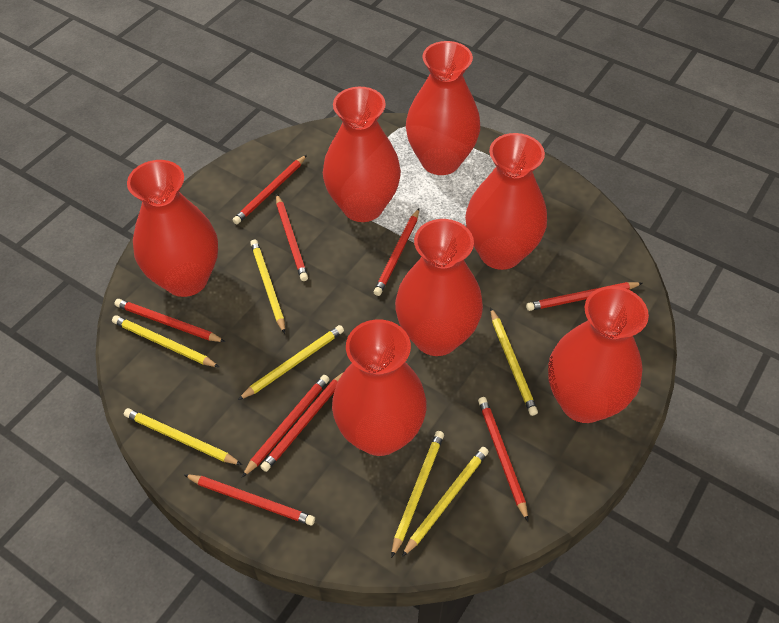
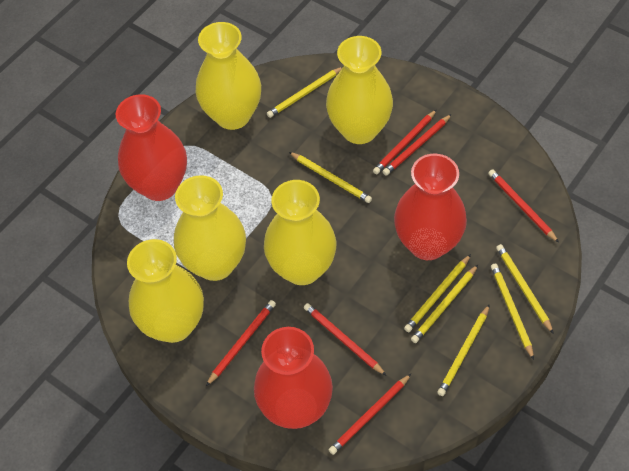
red pencil: [114,299,225,342] [184,474,315,526] [233,155,307,224] [242,375,330,477] [260,372,344,472] [276,194,308,281] [374,209,419,296] [478,397,528,521] [526,282,642,311] = 9 -> [206,300,276,386] [304,303,387,376] [329,374,411,455] [373,110,437,174] [383,114,452,175] [488,169,559,243] = 6
red vase: [127,160,218,297] [323,87,401,222] [332,319,427,456] [395,219,483,356] [406,41,480,175] [465,133,547,270] [548,286,649,423] = 7 -> [116,94,187,201] [254,327,333,429] [394,154,467,260] = 3
yellow vase: none = 0 -> [127,239,204,343] [174,175,246,281] [196,22,261,130] [264,180,336,285] [326,36,393,144] = 5

